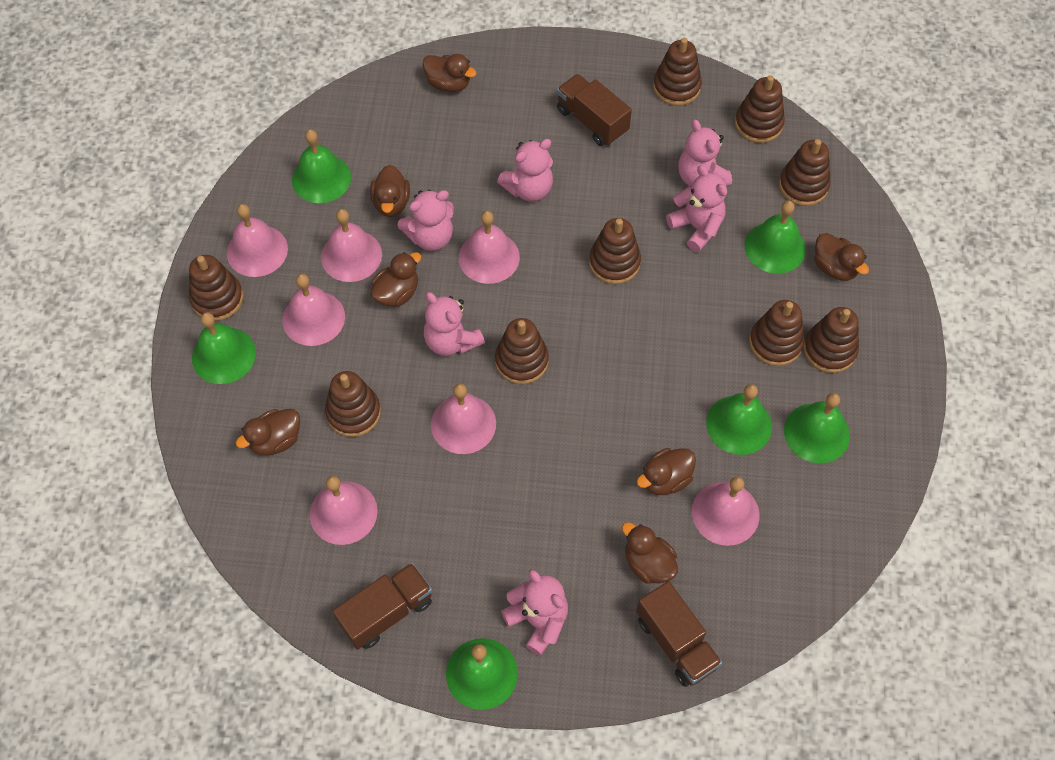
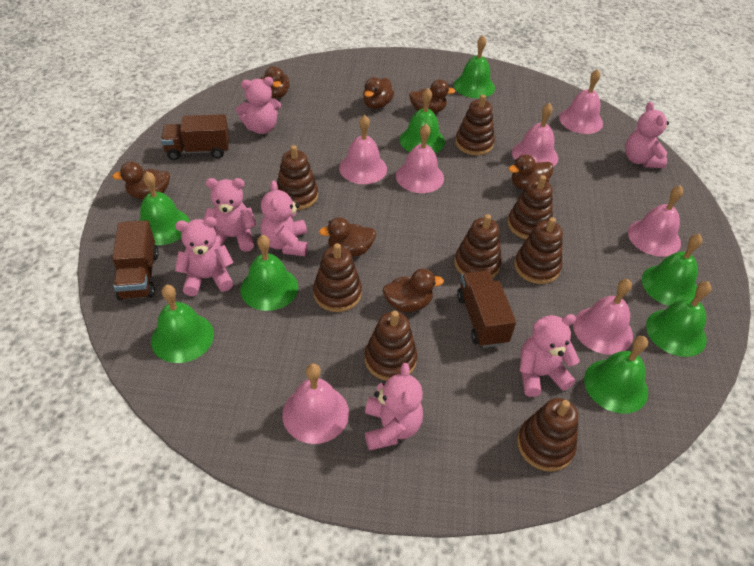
brown stacking toy: [189,255,244,321] [325,371,381,437] [495,318,549,384] [589,218,641,284] [653,38,702,106] [735,75,785,143] [749,300,804,366] [779,139,831,206] [803,307,859,373] = 9 -> [277,145,318,210] [313,243,362,312] [365,311,417,381] [454,214,502,278] [455,94,495,155] [508,175,553,239] [514,217,563,284] [517,398,578,471] = 8
green bell: [192,312,256,384] [292,129,351,203] [446,638,518,710] [706,384,772,455] [745,201,806,274] [784,393,850,463] = 6 -> [139,171,190,245] [151,285,214,363] [240,235,298,311] [399,88,445,153] [454,36,495,98] [584,336,648,414] [642,234,703,306] [646,281,711,357] = 8
pink teddy bear: [398,190,454,251] [424,292,485,356] [497,139,553,202] [501,570,568,656] [666,165,727,252] [678,120,732,186] = 6 -> [175,217,234,296] [203,178,257,252] [236,77,281,134] [260,180,308,256] [365,363,423,451] [519,314,580,397] [625,102,669,168] = 7

